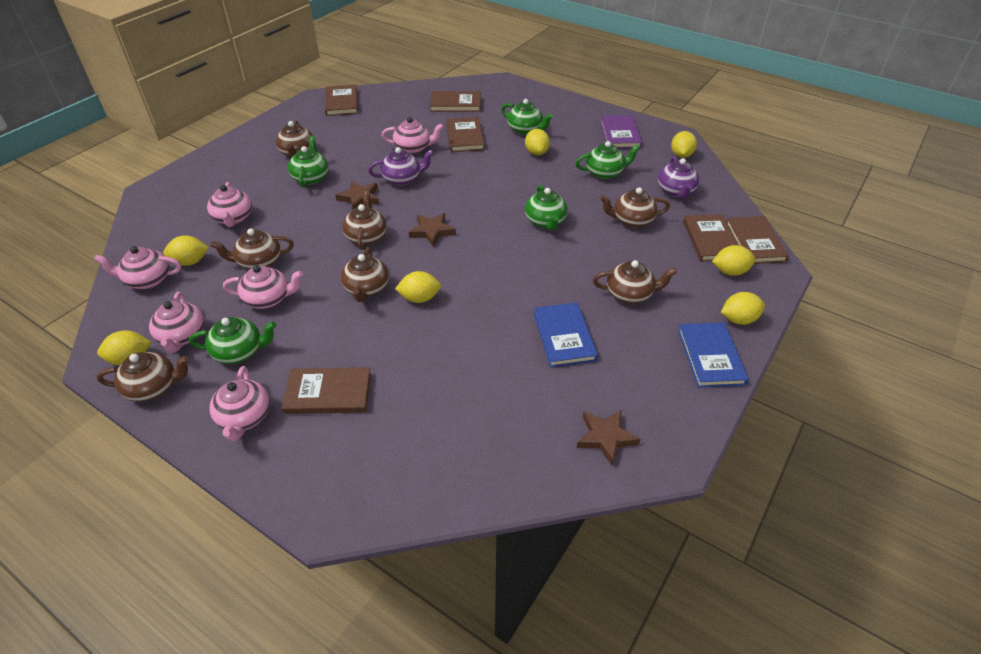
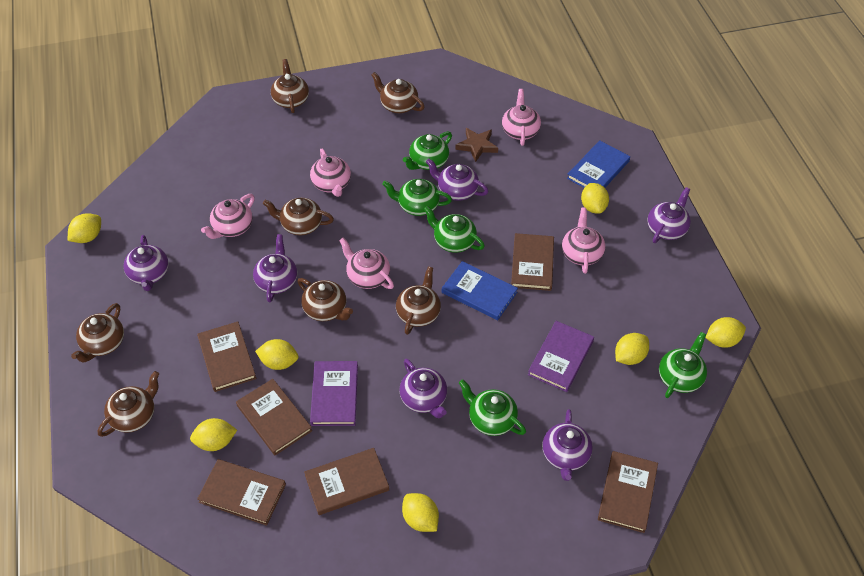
brown star: [335,181,379,209] [409,213,456,247] [577,410,641,465] = 3 -> [455,128,498,162] = 1
pink teapot: [94,246,181,289] [149,292,204,353] [207,182,252,227] [209,366,270,441] [223,265,303,309] [381,117,444,154] = 6 -> [201,194,255,239] [310,149,351,197] [339,238,394,289] [502,89,541,146] [562,208,605,274] = 5
purple book: [600,115,642,149] = 1 -> [310,361,358,426] [528,321,594,392] = 2
purple teapot: [368,147,434,186] [658,156,699,199] = 2 -> [124,235,169,291] [253,234,297,302] [399,359,447,418] [426,159,489,201] [542,409,593,481] [647,187,691,243] = 6

